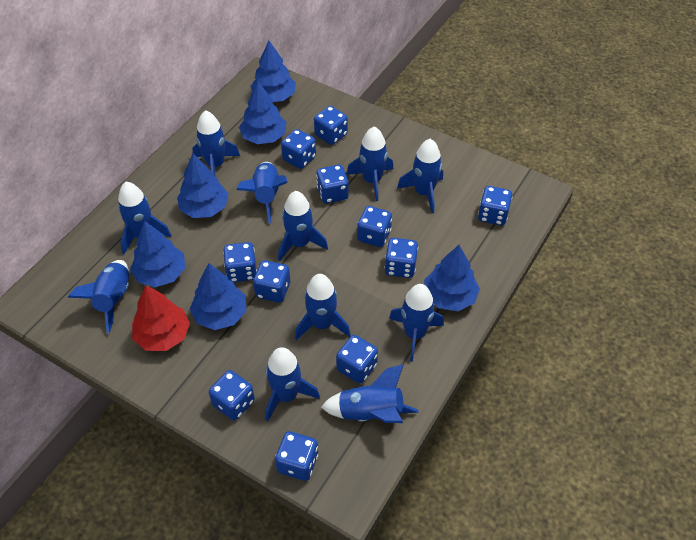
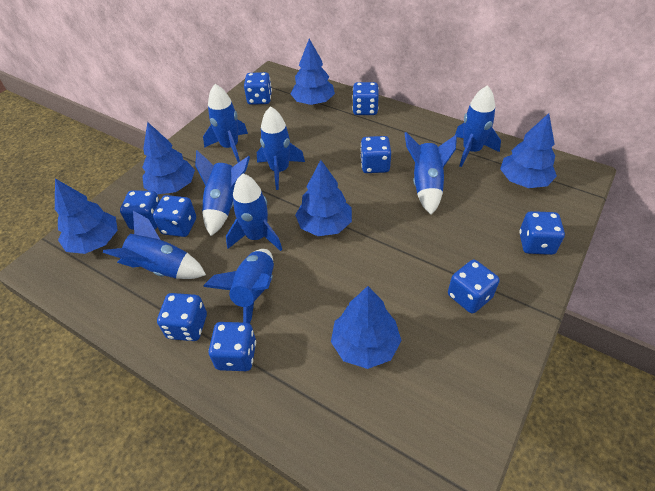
blue dice: [209,370,255,421] [223,242,257,282] [253,260,290,303] [275,431,318,481] [281,129,316,169] [314,106,348,145] [316,165,349,204] [336,335,378,384] [357,206,392,247] [385,238,418,278] [478,186,512,226] = 11 -> [120,190,160,230] [153,195,196,237] [157,293,207,341] [209,322,256,371] [244,72,272,105] [352,82,379,115] [360,136,391,173] [448,260,500,314] [519,211,565,255] = 9
blue rocket: [68,260,129,334] [118,182,172,254] [192,110,240,177] [236,162,288,223] [266,347,320,421] [278,191,328,261] [295,274,351,340] [321,364,418,423] [346,126,393,201] [389,284,444,361] [397,139,443,213] = 11 -> [103,211,206,279] [195,150,250,236] [203,84,248,163] [203,249,274,324] [226,173,282,251] [257,106,305,190] [404,132,457,215] [455,85,501,167] = 8
red tree: [132,285,190,351] = 1 -> none = 0

